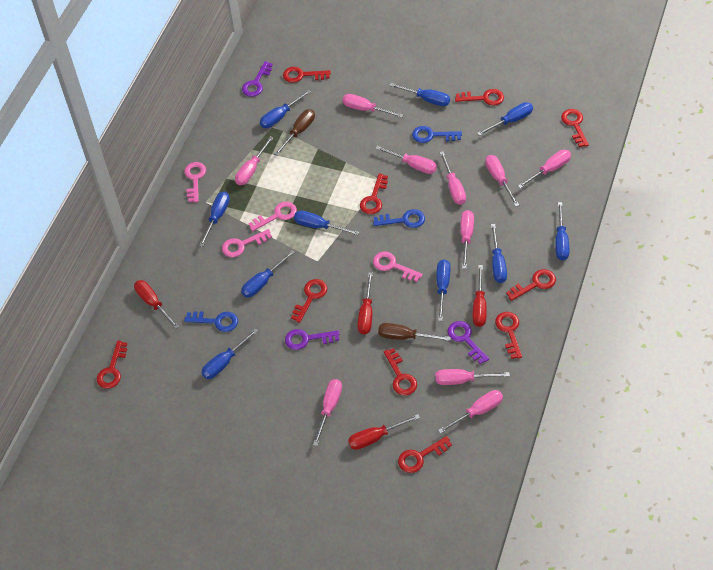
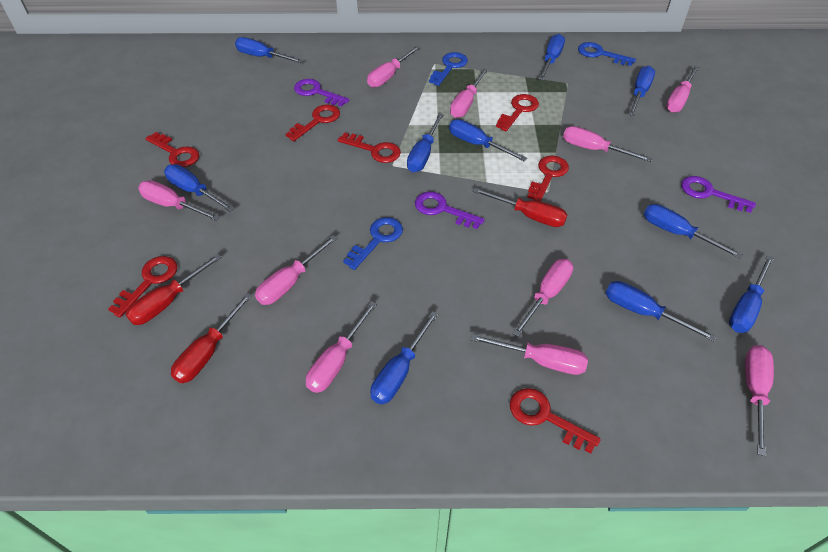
brown screwdriver: [274,109,315,156] [378,323,451,341] = 2 -> none = 0
pink key: [184,162,206,202] [222,229,272,257] [248,202,297,231] [373,252,423,282] = 4 -> none = 0
red key: [97,340,127,389] [283,67,331,83] [291,279,327,323] [360,173,388,214] [384,348,417,395] [398,436,452,473] [455,89,504,105] [495,312,522,359] [506,269,556,301] [561,109,589,147] = 10 -> [108,256,177,317] [146,132,199,167] [285,104,340,141] [338,133,401,163] [496,94,539,131] [510,388,601,454] [527,156,569,202] = 7
red screwdriver: [134,280,179,329] [348,414,420,450] [357,273,373,334] [472,265,487,327] = 4 -> [125,254,222,325] [171,293,252,383] [473,188,567,227] = 3

